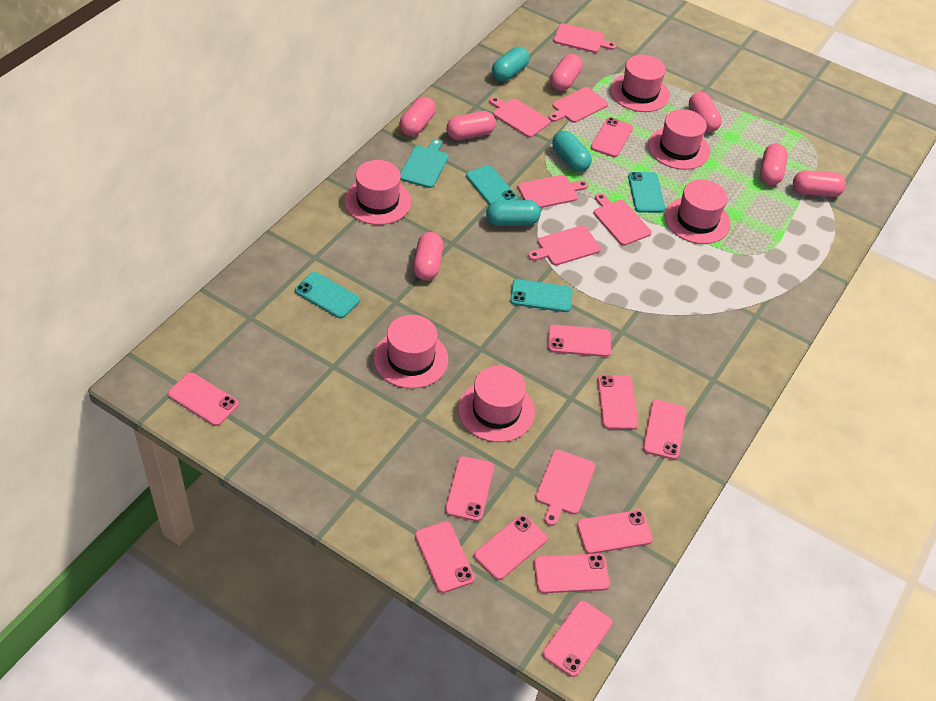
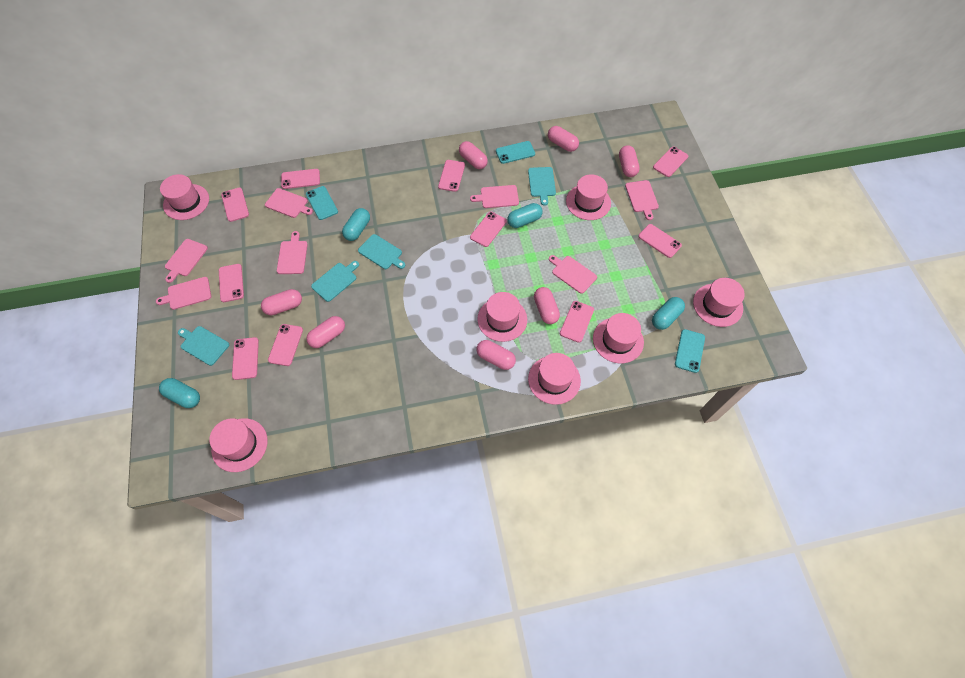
pink hat: [344,160,411,225] [373,315,448,389] [458,366,535,442] [610,55,670,112] [648,109,710,170] [665,180,731,244] = 6 -> [160,174,209,220] [209,418,268,472] [477,292,527,342] [528,353,581,405] [566,174,611,220] [593,313,644,363] [693,278,745,327] = 7
pink phone: [168,372,239,426] [415,521,475,593] [445,456,494,521] [474,515,547,580] [534,553,610,593] [542,601,613,677] [548,325,611,357] [577,510,653,554] [591,117,633,157] [597,375,638,430] [643,400,686,460] = 11 -> [219,264,244,302] [221,188,249,222] [232,337,259,380] [268,324,303,366] [281,169,320,189] [438,160,465,192] [470,212,507,247] [560,301,594,343] [638,224,682,258] [653,147,688,177] = 10
turquoise capsule: [486,200,541,226] [492,47,530,81] [552,131,592,172] = 3 -> [159,378,200,408] [342,208,370,241] [507,203,543,228] [652,297,685,330] = 4
turquoise cutting board: [400,139,449,188] = 1 -> [178,326,229,366] [311,261,359,302] [358,234,405,269] [528,167,556,206] = 4
turquoise phone: [295,272,360,319] [466,165,518,205] [510,279,573,312] [628,172,665,213] = 4 -> [306,186,338,220] [496,141,535,164] [675,329,705,373] = 3

